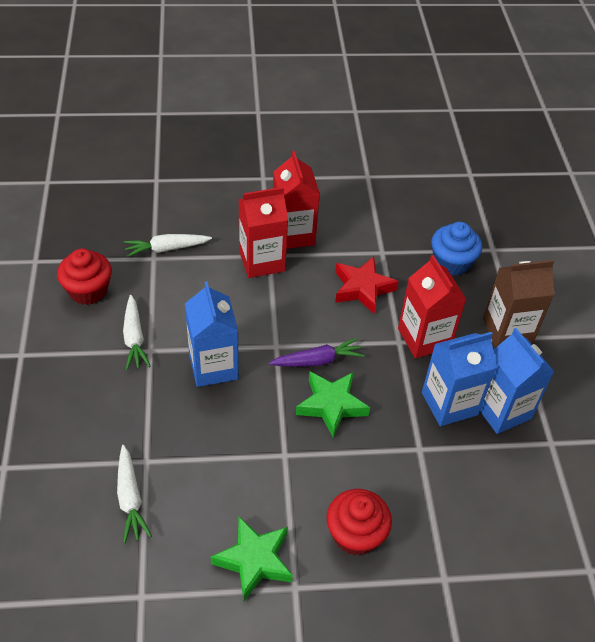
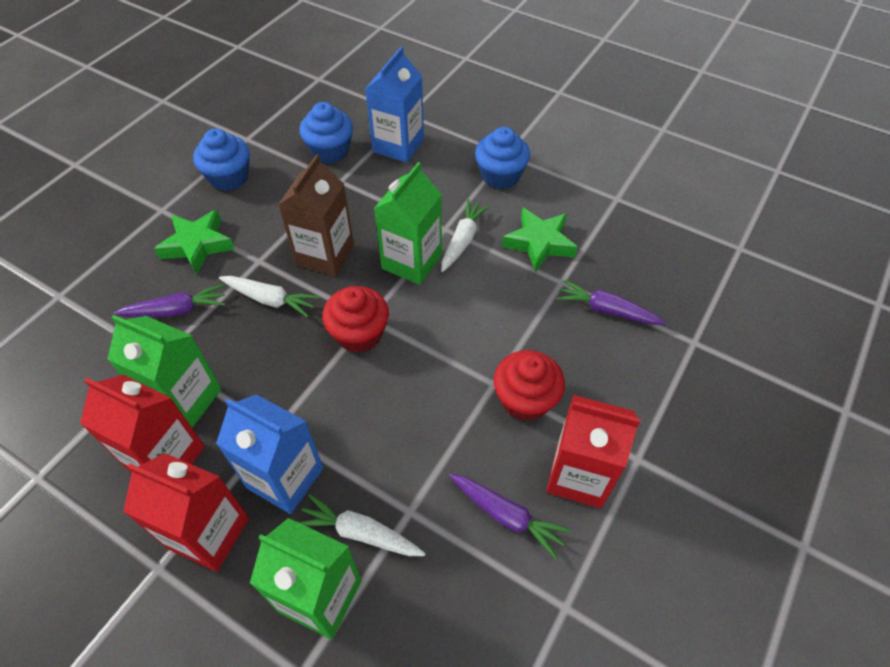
blue carton: [185,282,239,387] [422,332,497,426] [480,328,554,434] = 3 -> [216,394,323,514] [365,47,424,163] = 2
blue cupcake: [432,222,482,276] = 1 -> [193,129,250,191] [300,102,353,163] [475,127,530,189] = 3
green carton: none = 0 -> [107,315,221,428] [250,518,362,639] [374,162,442,285] = 3
purple carrot: [269,338,364,367] = 1 -> [113,284,226,317] [450,474,572,559] [556,280,666,325] = 3
red star: [335,256,399,314] = 1 -> none = 0

